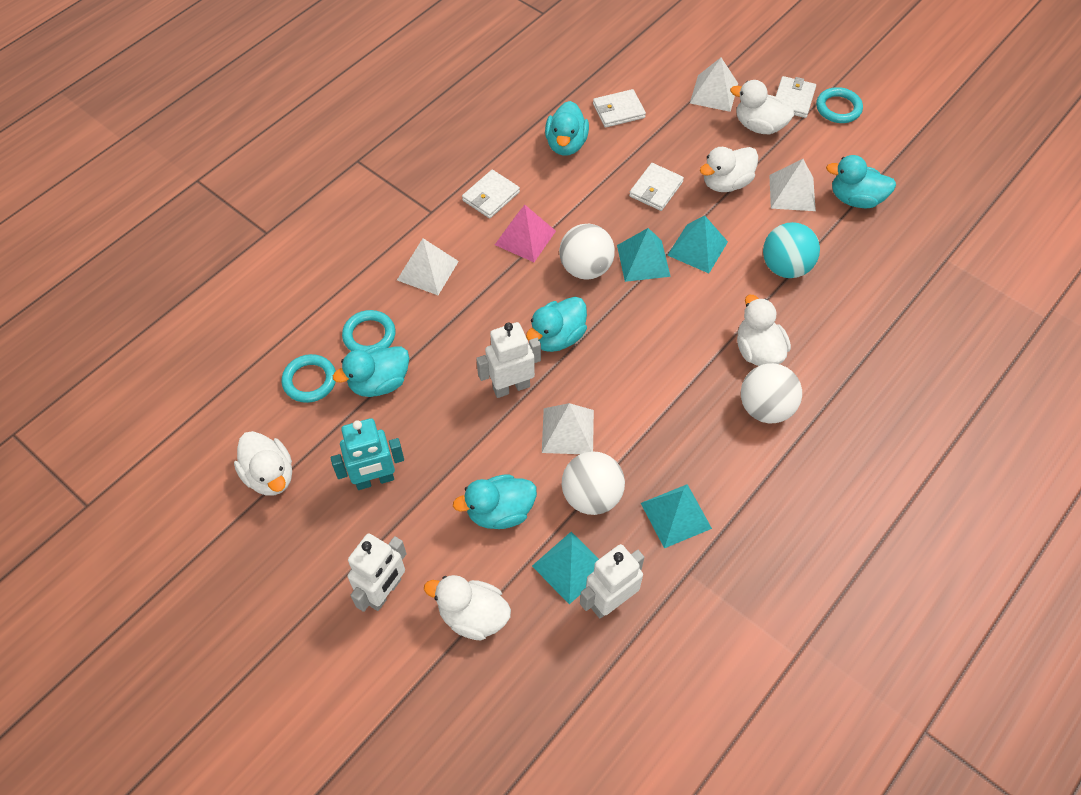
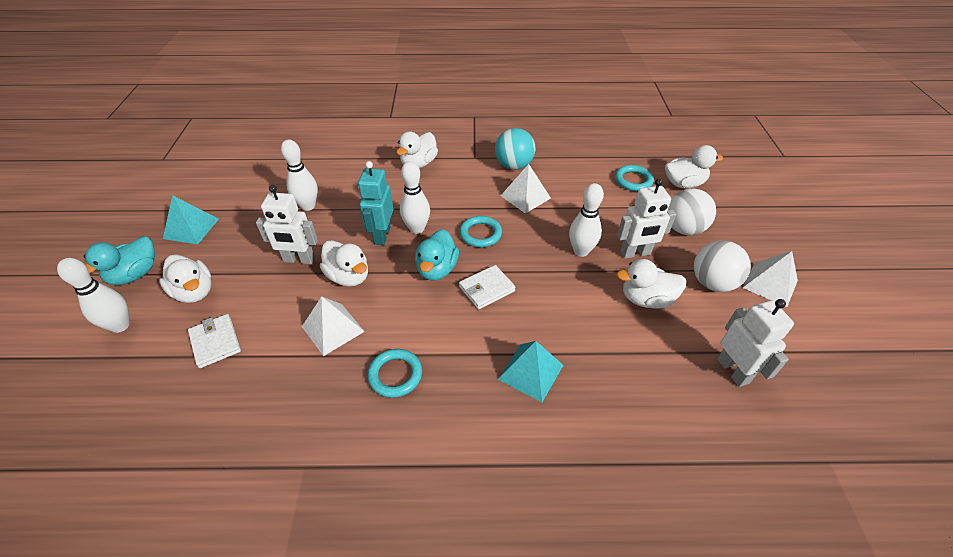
pink pyramid: [495,205,556,262] = 1 -> none = 0
turquoise duck: [333,346,409,397] [453,474,537,529] [526,297,587,352] [545,101,589,156] [826,155,896,208] = 5 -> [84,236,155,285] [415,229,459,280] = 2
turquoise pyramid: [532,532,599,604] [617,228,671,282] [641,484,712,548] [667,216,728,273] = 4 -> [163,195,219,245] [498,341,563,402] = 2
white ball: [559,224,615,279] [562,451,625,515] [741,363,802,423] = 3 -> [668,188,716,235] [694,241,751,292] = 2
white bowling pin: none = 0 -> [57,258,130,333] [281,140,318,211] [400,161,430,234] [569,183,604,257] = 4
white pyramid: [397,238,459,295] [542,403,594,454] [690,58,738,112] [769,159,816,211] = 4 -> [302,296,365,356] [501,164,551,213] [743,251,798,307] = 3
white wallet: [462,170,520,218] [593,89,646,128] [629,163,684,211] [775,76,816,118] = 4 -> [188,314,241,368] [459,265,516,309] = 2

